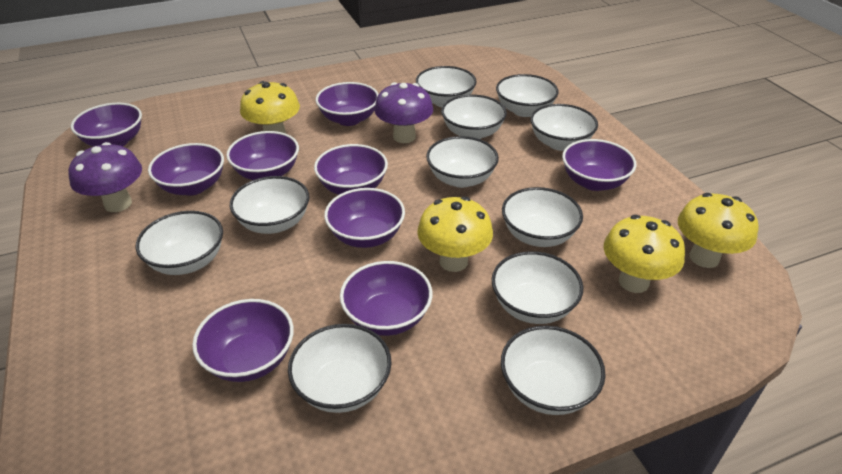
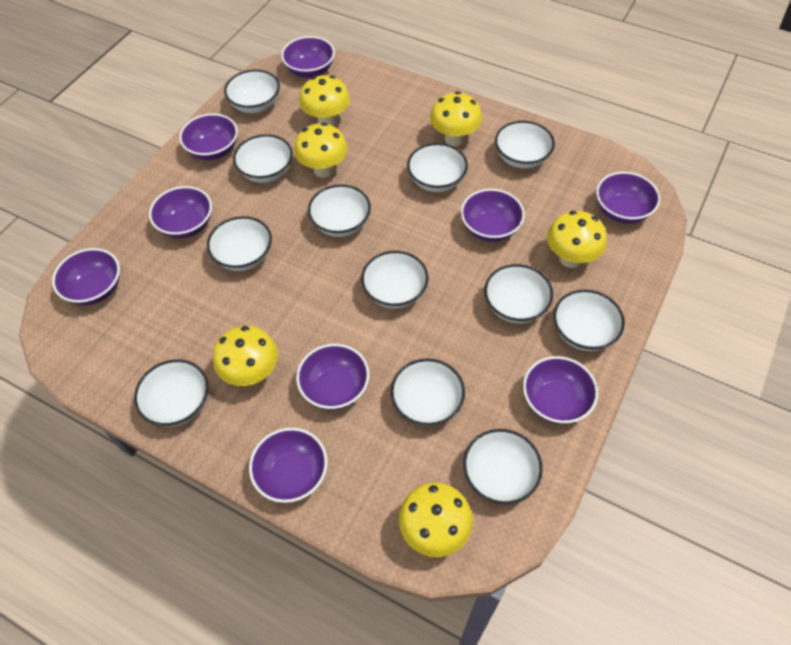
purple mushroom: [68,142,142,212] [374,82,433,143] = 2 -> none = 0
white bowl: [136,211,223,275] [230,176,309,234] [288,324,392,413] [416,66,477,107] [426,136,499,188] [441,95,507,139] [492,251,583,324] [496,74,559,117] [501,326,606,415] [502,187,583,247] [530,104,598,151] = 11 -> [134,359,209,427] [207,216,272,271] [224,69,280,113] [233,134,293,183] [308,184,371,237] [361,251,429,309] [391,359,465,426] [407,143,468,192] [463,429,543,504] [484,264,553,323] [495,121,555,169] [554,289,625,351] = 12
yellow mushroom: [240,81,300,133] [417,197,493,272] [604,215,685,293] [678,193,758,268] = 4 -> [213,326,278,386] [294,123,347,178] [299,75,350,126] [399,483,473,557] [430,92,482,146] [547,211,607,268] = 6

